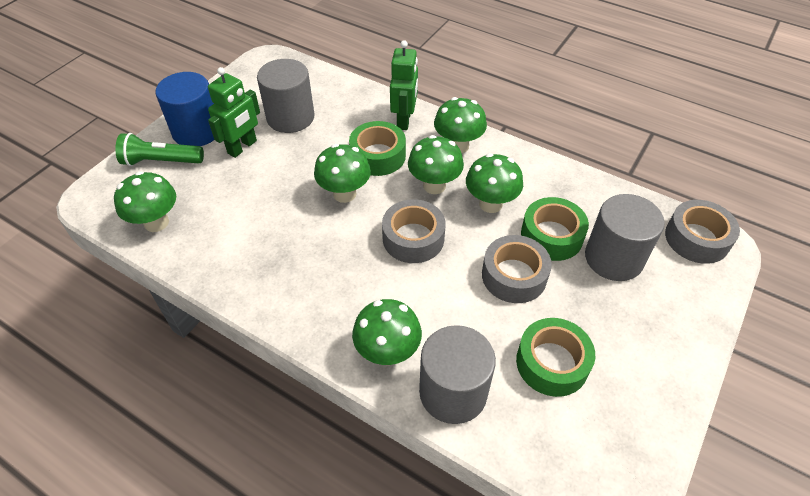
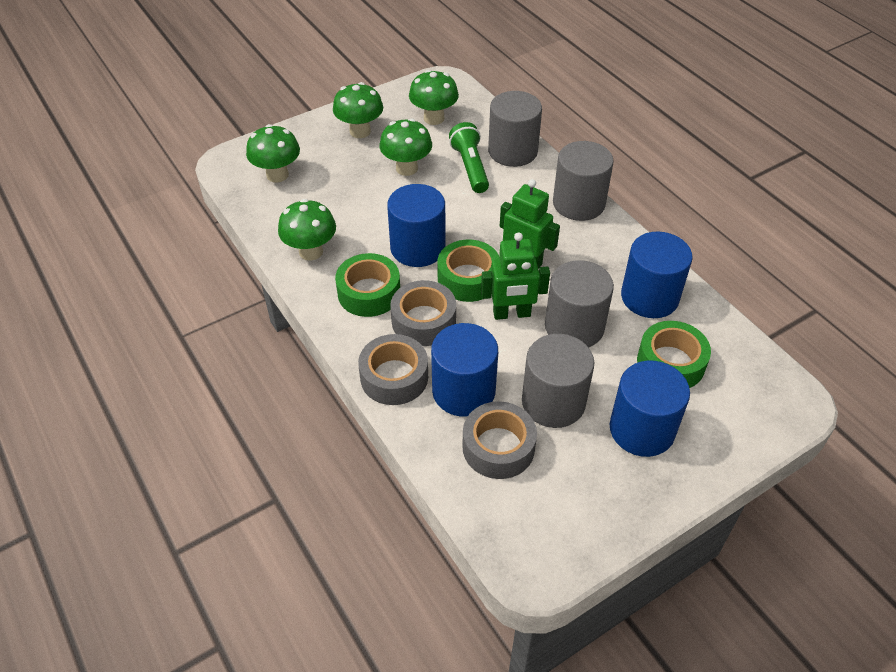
blue cylinder: [156,72,214,146] = 1 -> [387,184,445,267] [431,323,498,417] [610,361,690,457] [621,232,693,318] = 4
green mushroom: [114,171,176,232] [314,144,371,203] [352,299,422,365] [408,135,464,194] [434,97,487,153] [466,153,523,213] = 6 -> [246,124,300,182] [278,199,336,261] [333,82,383,138] [380,118,432,176] [409,70,459,125] = 5
grey cylinder: [257,59,314,133] [419,325,496,424] [585,194,665,281] = 3 -> [488,91,542,167] [522,334,594,428] [545,260,614,348] [553,141,614,221] = 4

